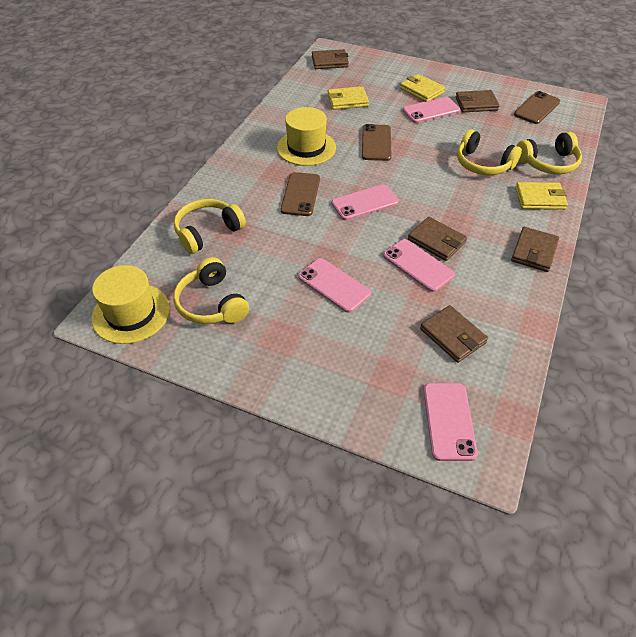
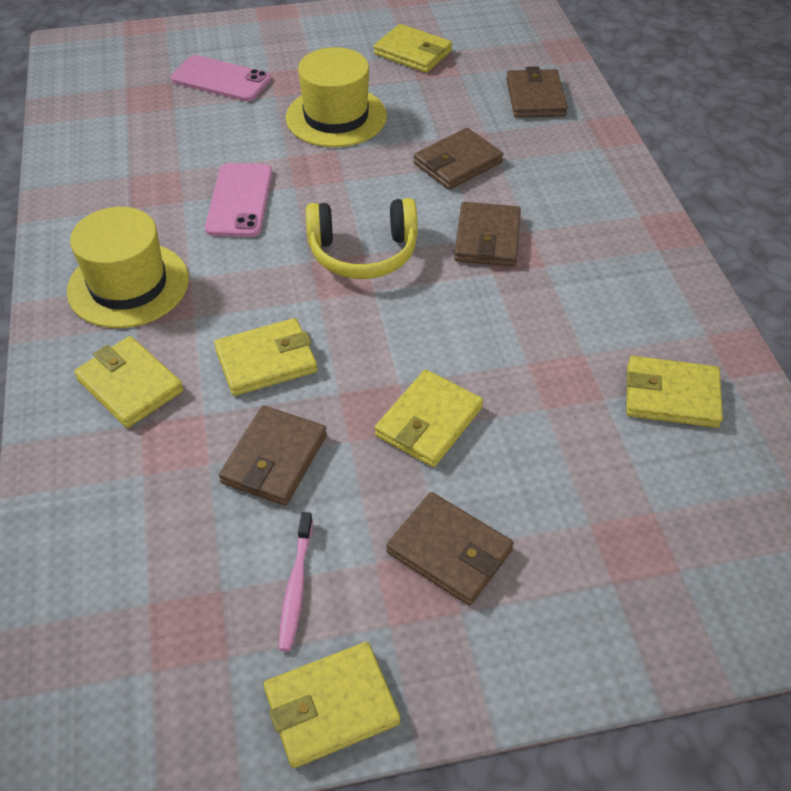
brown phone: [281,172,320,216] [362,124,392,161] [514,91,560,124] = 3 -> none = 0
pink phone: [298,258,371,313] [332,184,399,220] [383,239,455,292] [403,97,460,123] [424,383,478,461] = 5 -> [171,55,271,102] [205,163,272,237] = 2
pink toothbrush: none = 0 -> [279,512,313,651] = 1
yellow headphones: [173,257,249,324] [174,199,246,254] [457,129,522,175] [517,132,582,174] = 4 -> [306,198,418,279] = 1
yellow wallet: [328,86,369,110] [400,74,445,102] [515,182,568,210] = 3 -> [74,336,184,428] [214,318,317,396] [263,642,400,768] [374,24,452,73] [375,370,483,467] [626,356,723,428] = 6

